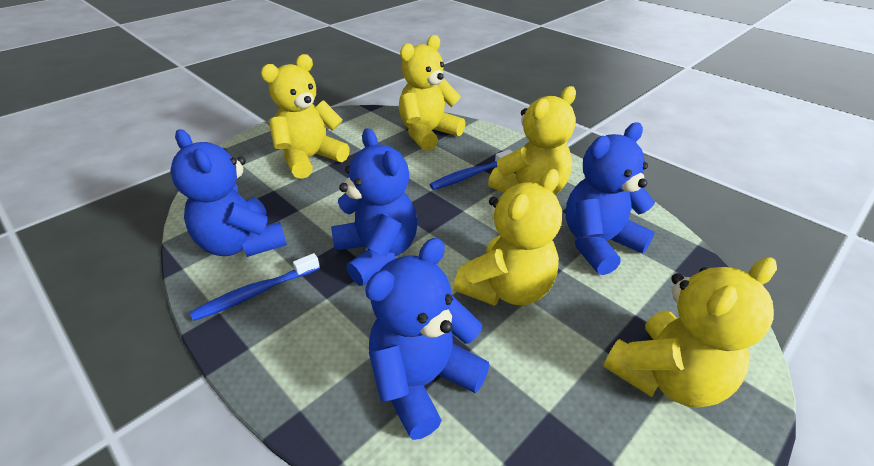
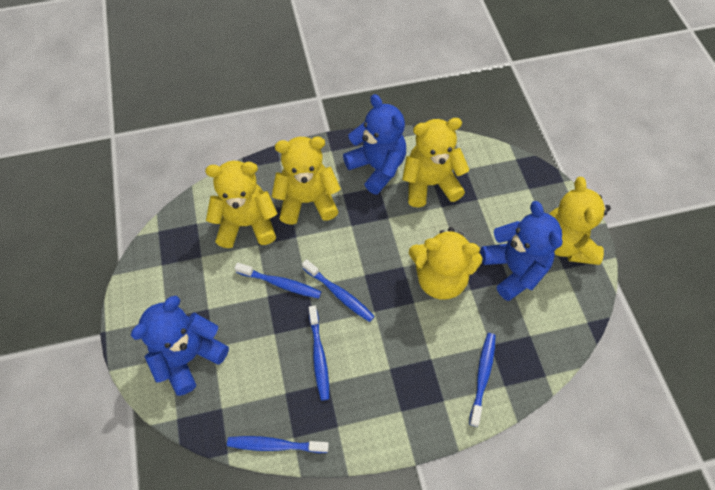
blue teddy bear: [170,129,287,257] [331,128,417,286] [365,238,490,440] [566,123,655,275] = 4 -> [131,296,229,396] [343,94,406,195] [481,201,563,301] = 3
blue toothbrush: [190,253,320,321] [429,149,512,190] = 2 -> [227,436,329,453] [235,262,321,299] [302,259,375,322] [309,306,329,401] [469,333,496,427] = 5

